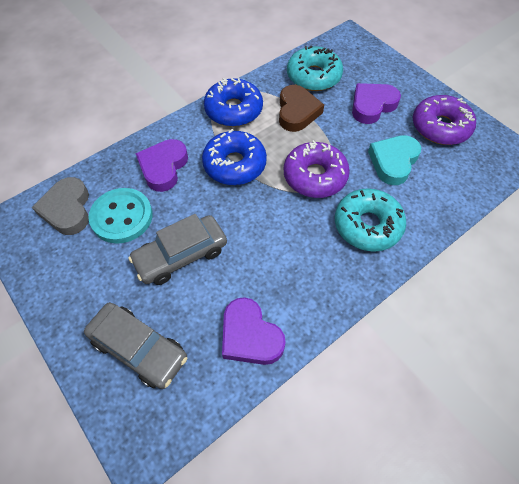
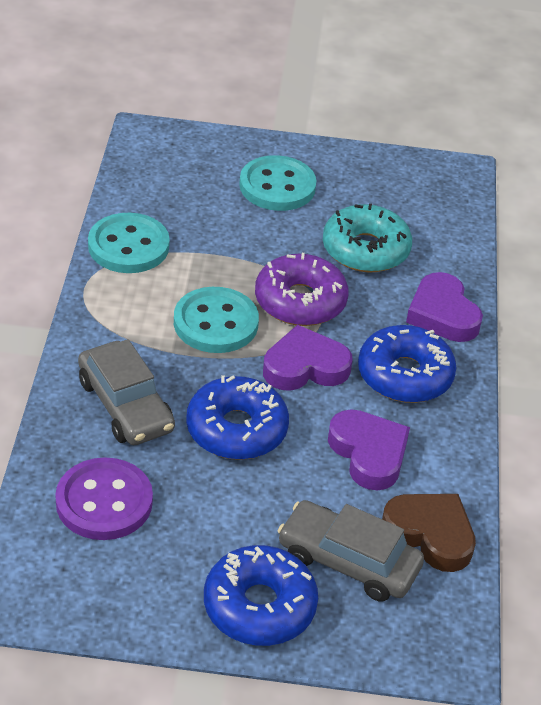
blue donut: [202,129,267,185] [204,78,263,127] = 2 -> [186,375,289,460] [204,545,318,646] [358,325,457,403] = 3
grey heart: [32,177,89,235] = 1 -> none = 0
purple button: none = 0 -> [55,457,153,540] = 1
purple donut: [284,140,350,198] [413,95,476,145] = 2 -> [255,253,349,326] = 1
turquoise button: [89,188,153,244] = 1 -> [88,213,170,273] [174,287,259,353] [239,155,317,211] = 3
turquoise donut: [287,45,343,91] [335,188,406,252] = 2 -> [323,203,412,272] = 1
turquoise heart: [368,135,421,185] = 1 -> none = 0

